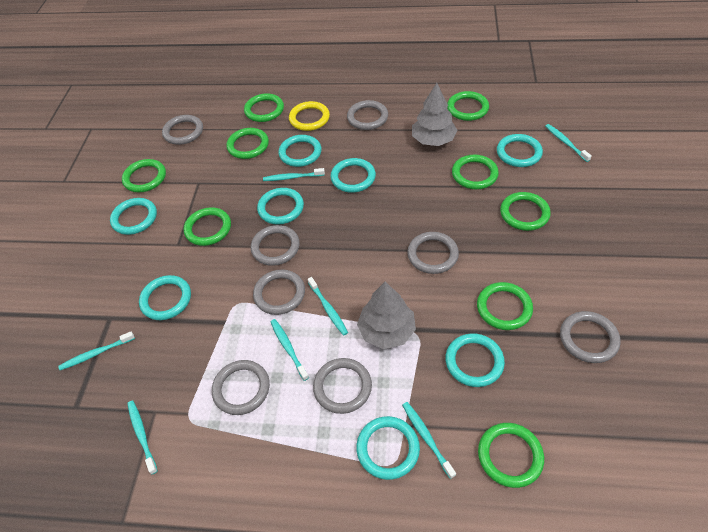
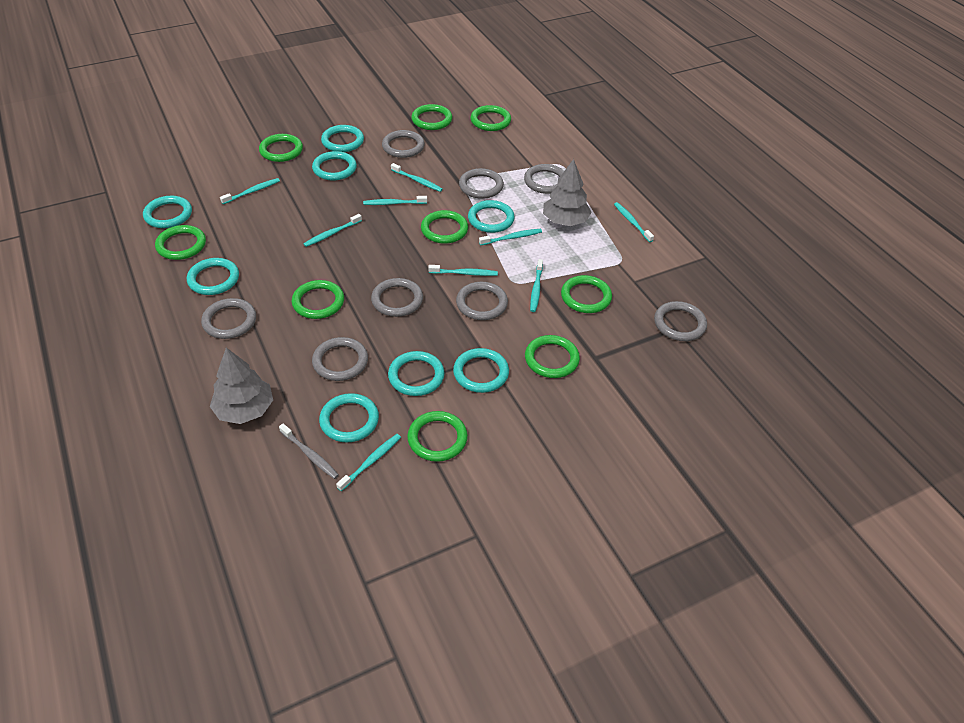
grey toothbrush: none = 0 -> [279,423,339,479] = 1
turquoise toothbrush: [58,331,135,370] [127,400,158,475] [263,168,325,181] [270,319,309,381] [308,277,348,336] [402,402,456,479] [545,124,592,162] = 7 -> [220,178,280,204] [303,214,362,247] [336,434,401,491] [363,196,427,205] [391,163,443,192] [428,265,498,276] [479,229,542,246] [530,259,543,312] [614,202,654,242] = 9
yellow ring: [289,101,330,131] = 1 -> none = 0

